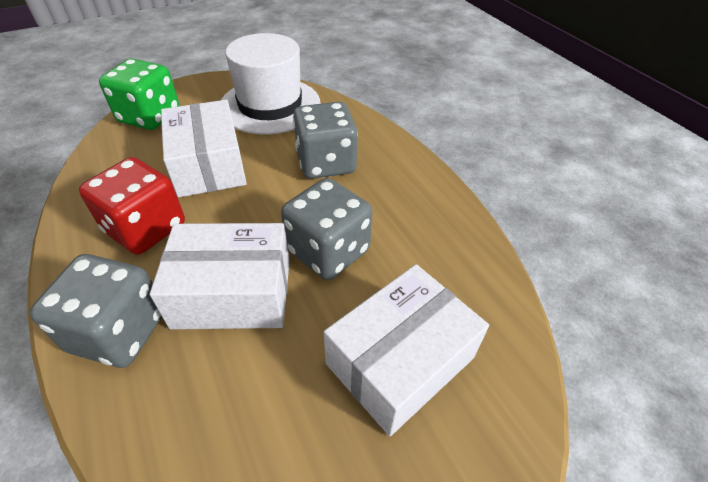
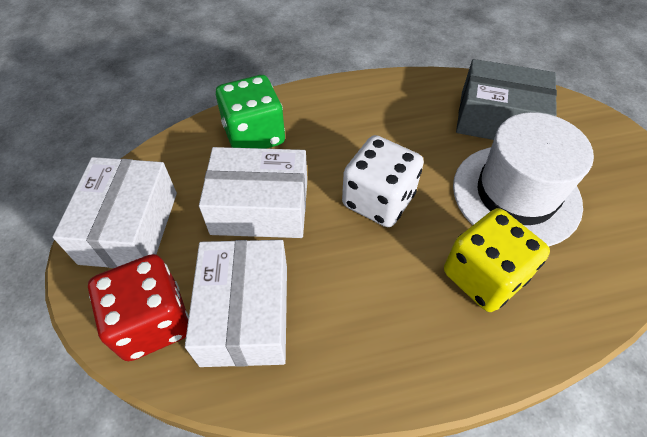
grey box: none = 0 -> [456,59,557,140] = 1
grey dice: [29,254,162,368] [281,178,373,280] [293,102,358,179] = 3 -> none = 0
white dice: none = 0 -> [342,135,424,227] = 1
yellow dice: none = 0 -> [444,208,550,312] = 1

